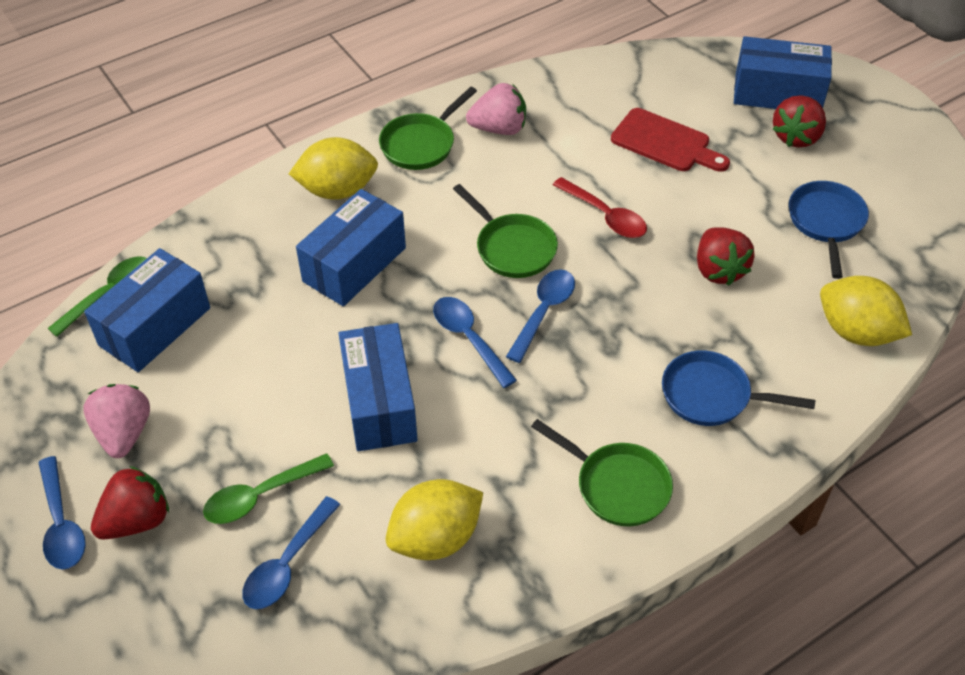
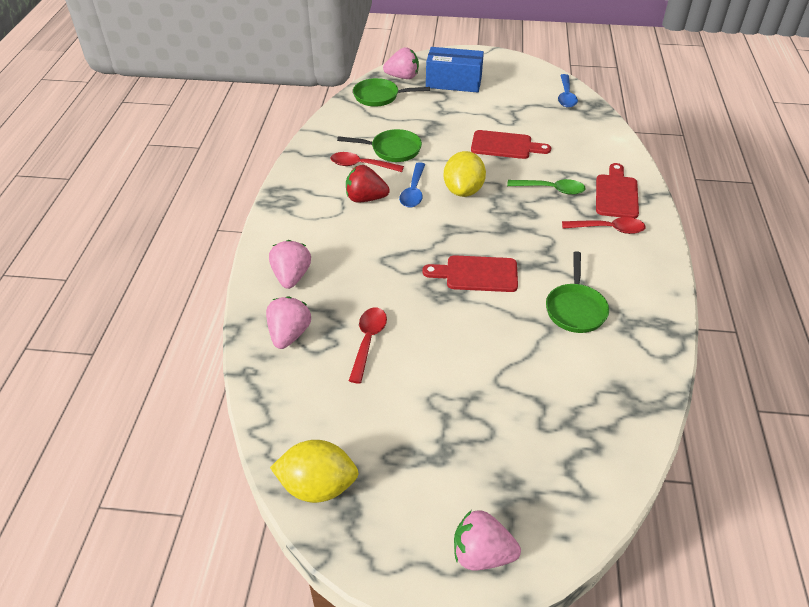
blue box: [84,248,210,372] [296,189,406,306] [338,323,418,451] [734,36,832,109] = 4 -> [426,47,484,93] = 1
blue pan: [662,350,815,426] [789,181,869,279] = 2 -> none = 0
blue spoon: [38,456,86,570] [242,496,341,609] [433,297,517,388] [506,269,575,363] = 4 -> [399,162,425,208] [558,74,578,108] = 2
green spoon: [47,256,147,337] [203,453,334,524] = 2 -> [507,179,586,195] = 1
pink strawberry: [83,384,150,458] [466,83,526,135] = 2 -> [266,296,311,349] [269,240,311,289] [383,47,419,79] [454,510,521,571] = 4
red cutting board: [611,108,730,172] = 1 -> [422,255,518,292] [471,130,551,159] [596,163,639,218] = 3
red spoon: [553,177,647,238] = 1 -> [331,152,404,172] [349,308,387,384] [562,217,646,234] = 3
red strawberry: [91,466,169,539] [697,227,755,286] [773,95,826,148] = 3 -> [346,165,390,203] = 1
yellow lemon: [289,137,378,200] [386,479,483,560] [820,276,912,346] = 3 -> [270,440,359,503] [443,151,486,197] = 2

